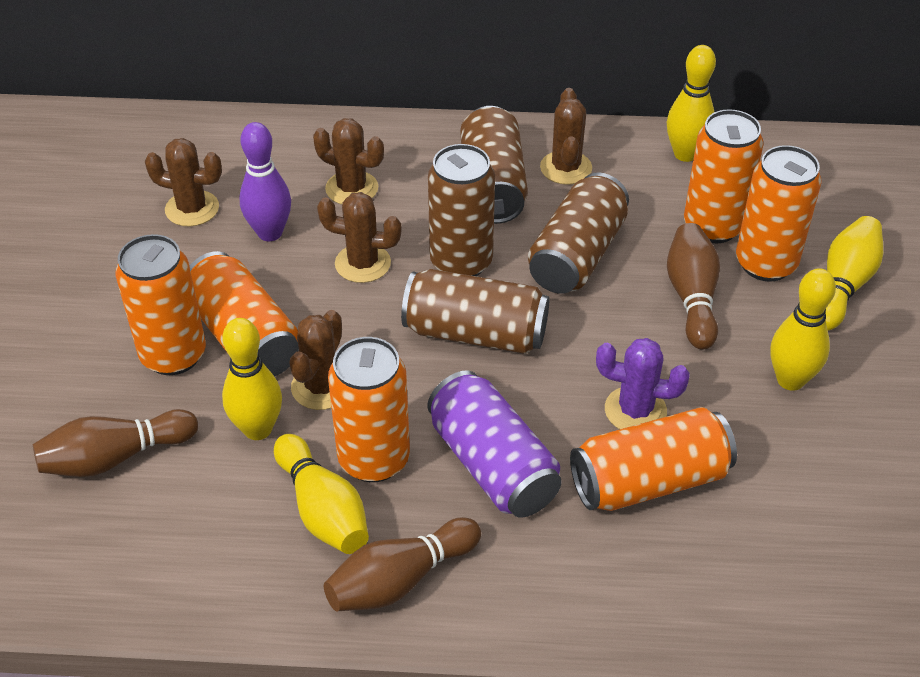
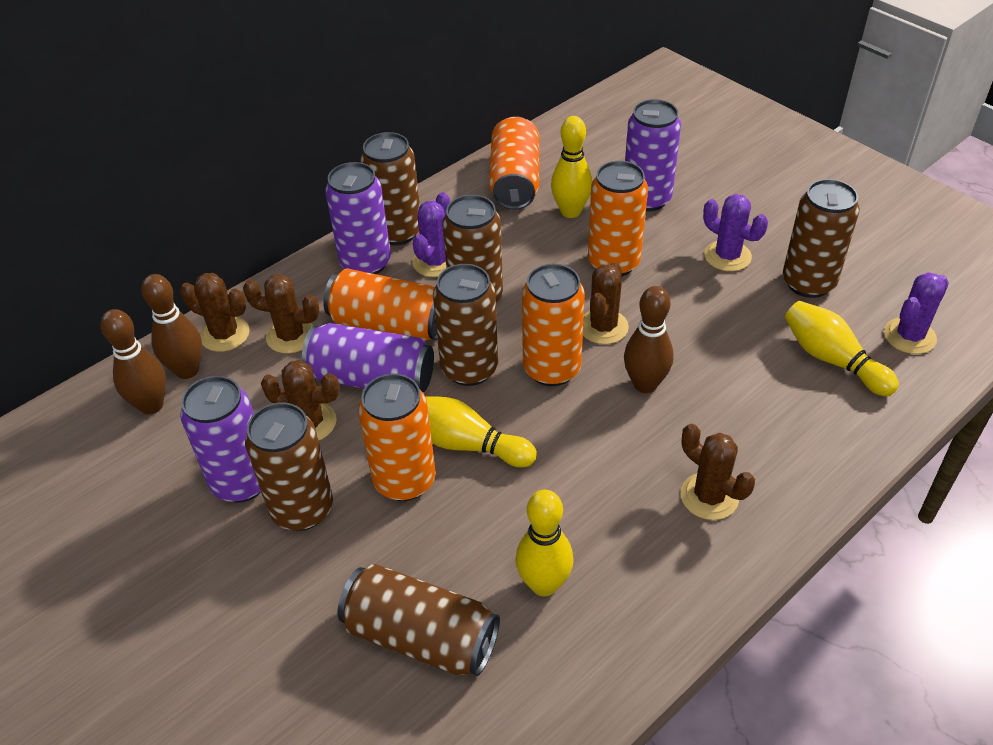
brown can: [401,269,549,354] [428,144,495,276] [460,106,528,224] [528,172,629,294] = 4 -> [245,403,333,531] [338,564,500,676] [360,132,420,245] [433,264,498,386] [442,195,503,302] [783,179,859,298] = 6
orange can: [115,234,206,375] [189,251,299,377] [328,337,410,482] [570,407,737,511] [684,109,764,243] [736,145,822,282] = 6 -> [323,268,437,341] [358,374,436,501] [489,116,539,210] [522,264,585,386] [588,161,648,276] = 5
purple bowling pin: [240,122,291,241] = 1 -> none = 0
purple cactus: [596,338,690,429] = 1 -> [412,192,450,277] [703,194,768,272] [884,272,949,354] = 3
purple can: [427,370,562,518] = 1 -> [180,376,261,503] [302,323,434,392] [325,162,391,274] [625,99,681,211] = 4
yellow bowling pin: [222,318,282,440] [274,434,369,554] [667,45,716,162] [770,268,836,391] [825,216,883,330] = 5 -> [425,396,537,468] [515,490,574,596] [551,116,592,218] [785,301,899,396] = 4

